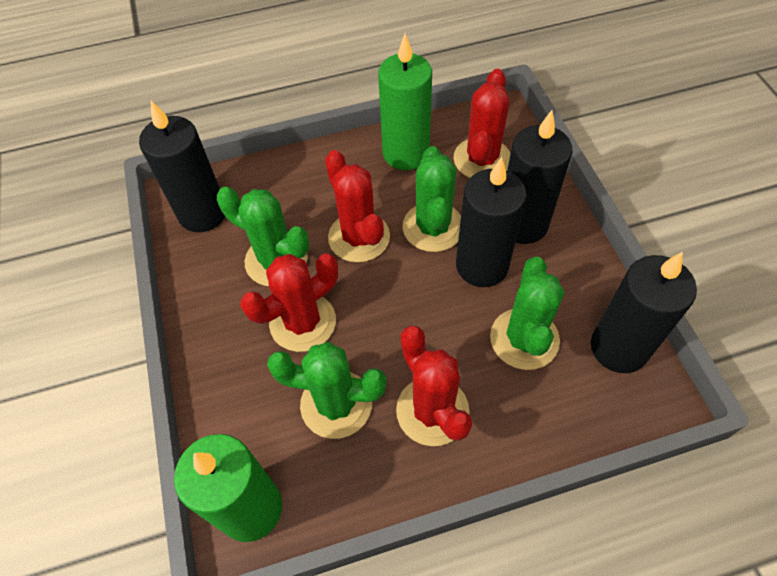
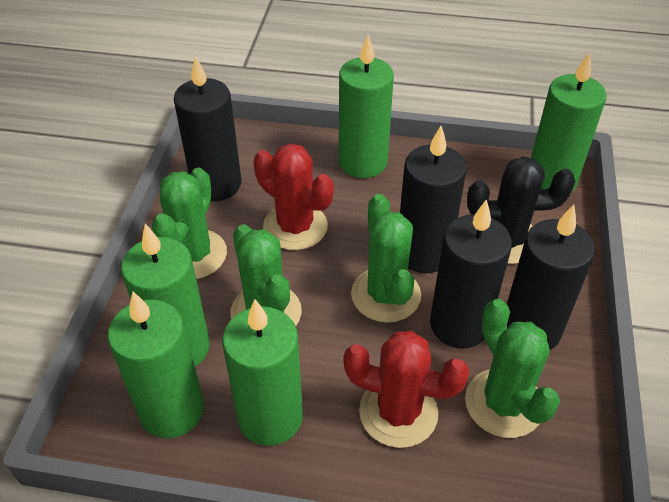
black cactus: none = 0 -> [467,156,576,264] = 1
green candle: [174,434,282,542] [378,34,432,170] = 2 -> [108,292,204,438] [121,224,210,366] [222,299,303,446] [339,35,394,178] [531,52,607,191] = 5
red cactus: [240,253,338,352] [325,150,390,263] [396,326,472,446] [453,69,510,178] = 4 -> [253,143,334,250] [344,331,469,448] = 2

